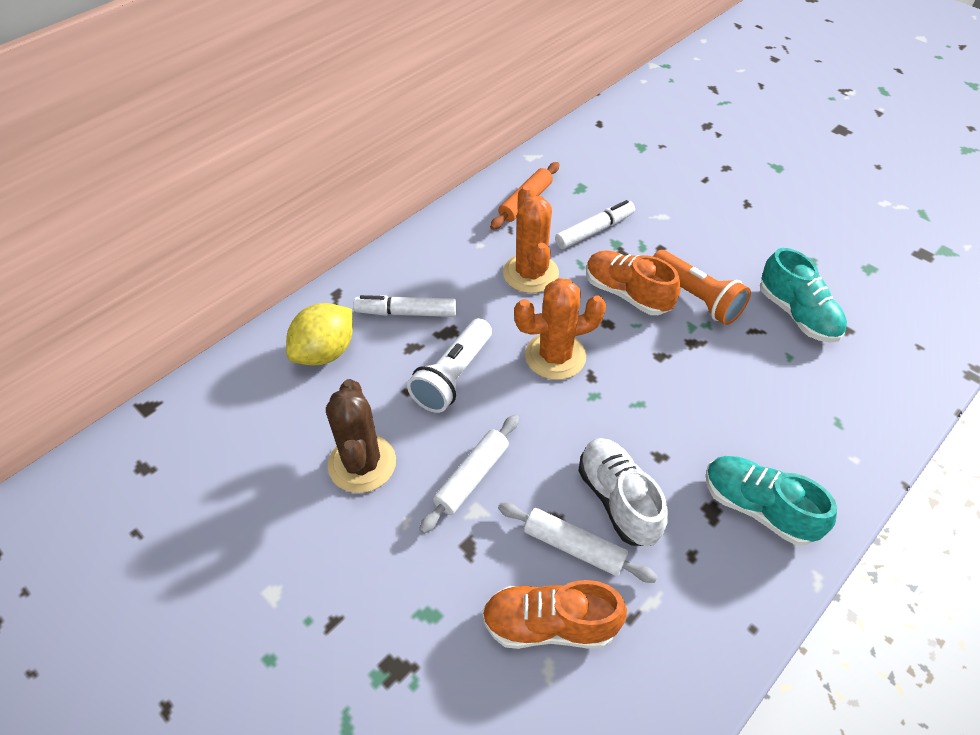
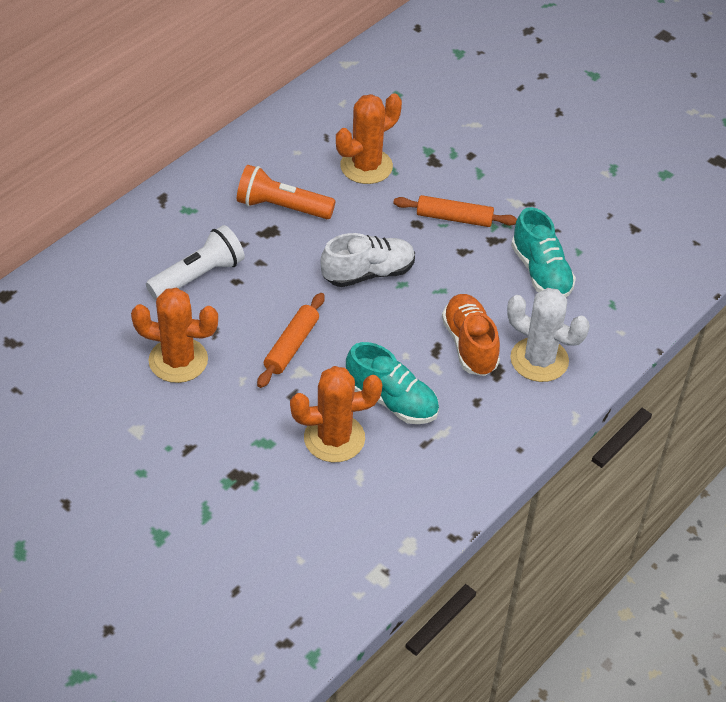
brown cactus: [326,379,396,493] = 1 -> none = 0
orange cactus: [503,185,559,293] [514,278,606,380] = 2 -> [131,288,218,383] [290,366,382,462] [336,93,402,184] = 3
orange rolling pin: [490,162,560,230] = 1 -> [257,293,325,388] [393,195,517,227] = 2
orange shoe: [482,580,627,649] [586,251,681,315] = 2 -> [442,294,500,376] = 1
white cactus: none = 0 -> [507,288,590,382] = 1
white marker: [353,295,457,317] [555,200,635,249] = 2 -> none = 0
white rolling pin: [419,415,519,534] [498,502,658,583] = 2 -> none = 0
yellow lemon: [286,303,353,365] = 1 -> none = 0

